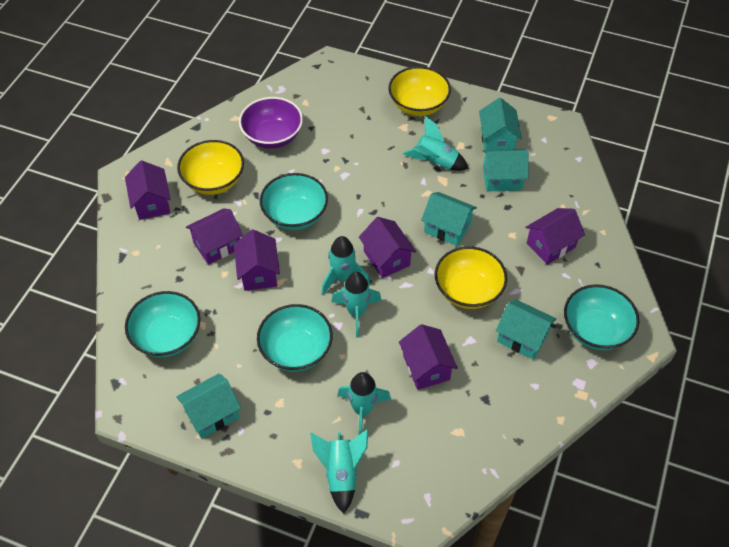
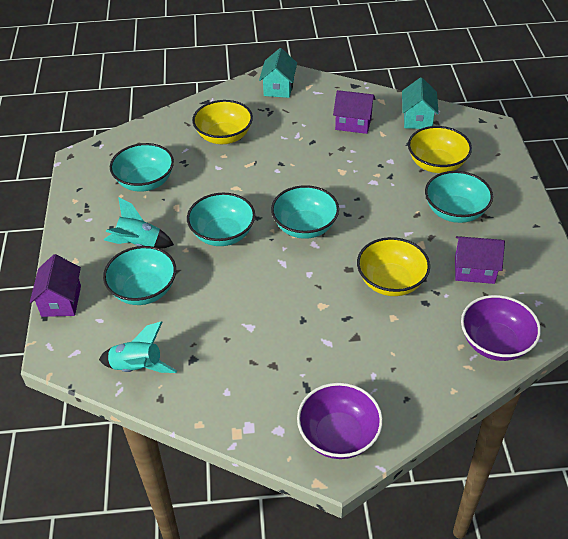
purple bowl: [239,97,303,149] = 1 -> [297,383,383,459] [461,295,541,361] = 2
purple house: [125,160,171,220] [186,208,243,265] [234,229,280,291] [359,217,416,278] [399,324,458,390] [525,208,585,265] = 6 -> [30,254,81,317] [333,90,375,134] [455,236,505,284] = 3
turquoise bowl: [125,291,201,357] [257,304,333,371] [260,173,328,230] [564,284,639,350] = 4 -> [103,246,176,305] [110,143,174,192] [187,193,255,246] [271,185,339,239] [425,171,493,223] = 5
turquoise house: [176,373,241,439] [421,192,477,246] [479,98,522,150] [483,149,528,192] [496,299,556,360] = 5 -> [259,48,297,98] [402,77,439,129] = 2
turquoise rocket: [310,429,368,514] [322,236,370,294] [331,272,382,337] [338,372,391,435] [403,116,469,171] = 5 -> [99,322,177,373] [104,197,174,249] = 2

